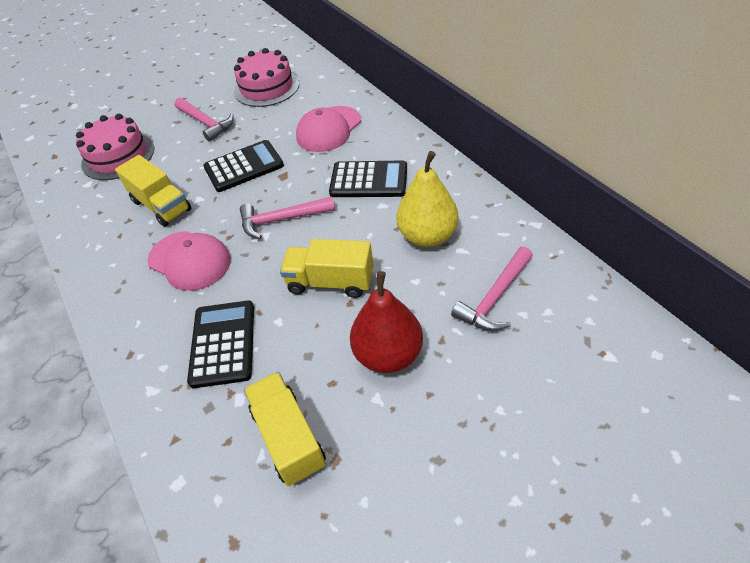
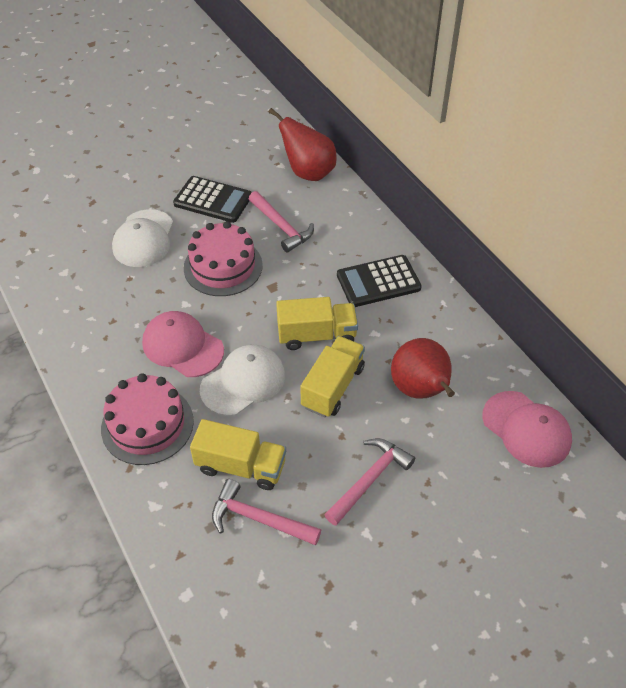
black calculator: [187,300,254,388] [203,140,284,192] [329,160,407,197] = 3 -> [173,176,252,223] [337,255,422,307] = 2
red pear: [350,271,423,373] = 1 -> [268,108,336,181] [391,338,455,399] = 2
white cap: none = 0 -> [112,209,173,267] [200,345,285,416] = 2
yellow pear: [396,151,458,247] = 1 -> none = 0

